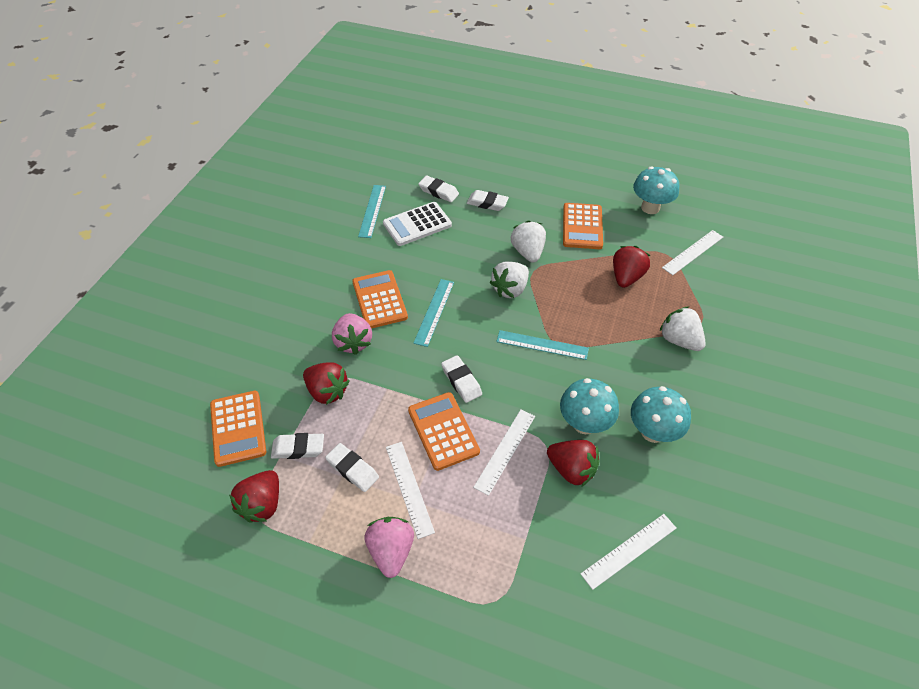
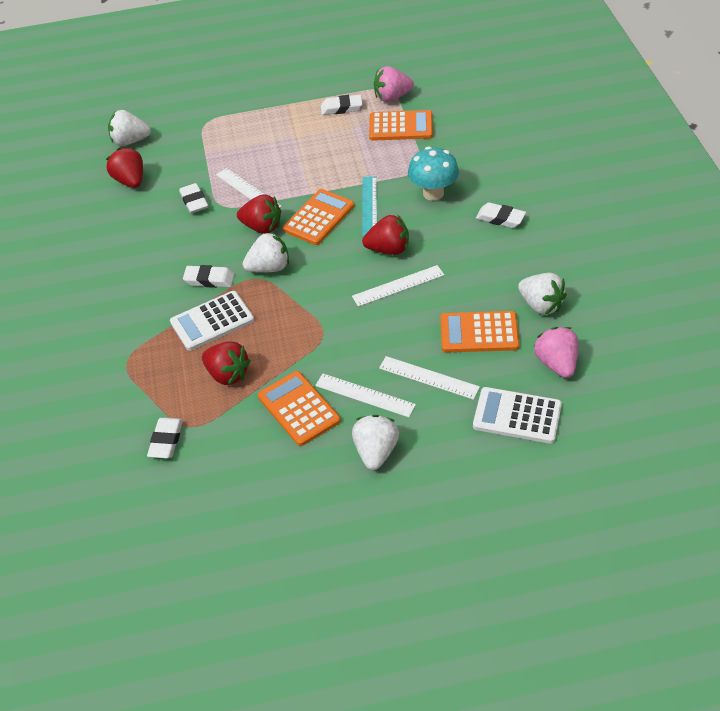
turquoise mushroom: [560,378,619,434] [631,386,691,443] [633,166,679,214] = 3 -> [408,147,459,201] = 1
turquoise ruler: [358,185,386,238] [413,279,454,347] [496,330,589,360] = 3 -> [362,176,377,237] = 1
white calculator: [383,202,452,246] = 1 -> [170,291,254,351] [473,387,562,444] = 2
white strawberry: [490,262,529,298] [511,221,546,263] [660,306,706,351] = 3 -> [108,110,151,146] [242,232,289,273] [352,415,399,470] [518,273,567,315] = 4

